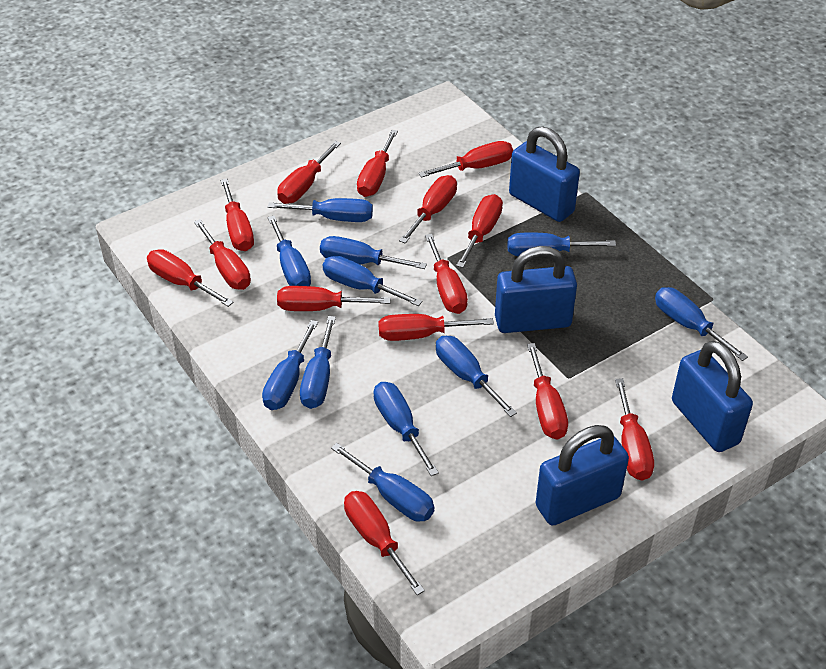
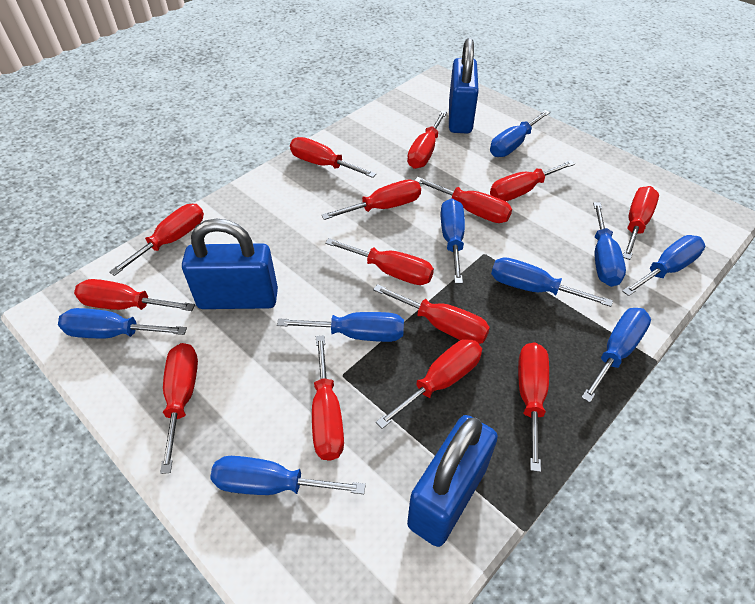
blue padlock: [495,246,577,333] [509,126,580,222] [536,425,629,526] [672,341,753,452] = 4 -> [182,218,278,309] [407,415,498,547] [449,38,479,133] = 3
blue screwdriver: [262,320,318,410] [268,198,373,222] [268,216,311,286] [300,316,336,409] [320,236,427,269] [323,256,422,306] [331,443,435,522] [373,382,439,476] [436,336,517,417] [507,233,616,256] [655,287,748,361] = 11 -> [58,308,187,338] [210,456,366,495] [277,312,404,342] [441,199,465,284] [490,110,550,157] [491,257,613,307] [581,308,651,403] [593,202,626,287] [622,235,705,296] = 9

